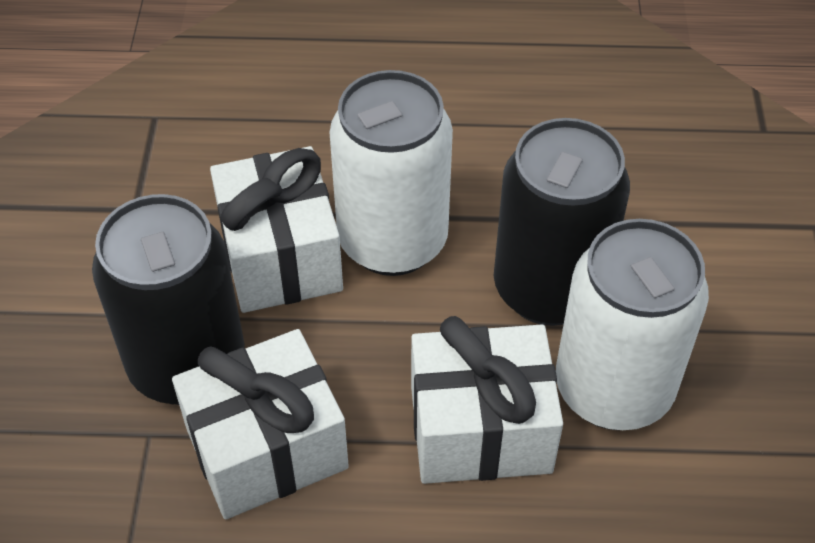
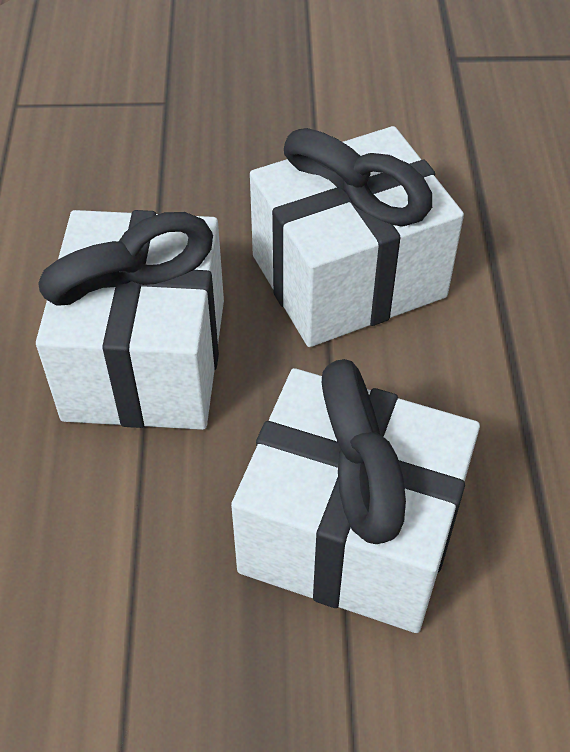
black can: [92,194,245,405] [494,118,630,326] = 2 -> none = 0
white can: [330,70,453,276] [556,219,709,430] = 2 -> none = 0

